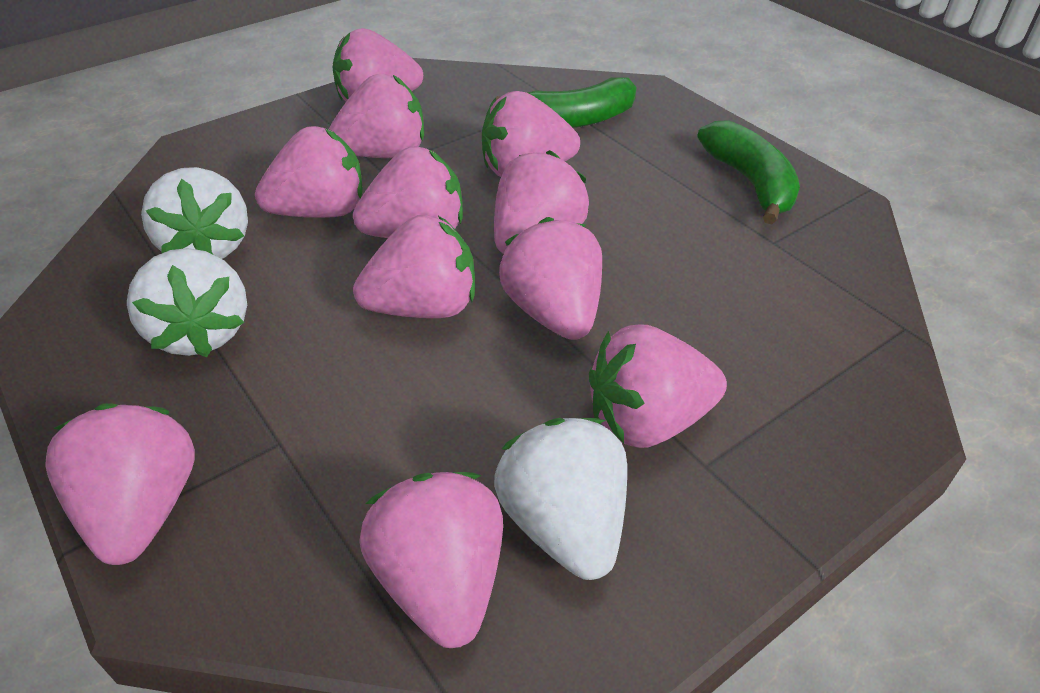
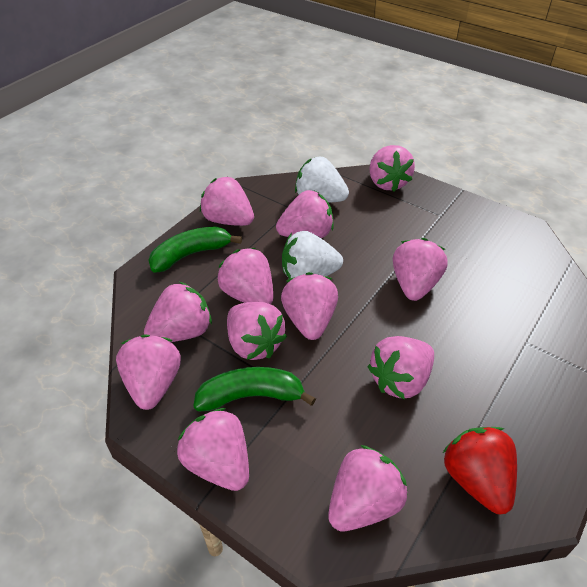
pink strawberry: [45,404,195,565] [255,126,363,218] [329,74,424,158] [332,28,423,102] [353,146,463,238] [353,215,475,318] [359,472,503,648] [482,91,580,177] [494,150,589,254] [499,217,602,340] [589,325,727,448] = 11 -> [116,335,181,410] [144,282,212,342] [177,408,249,491] [200,177,254,226] [217,248,273,304] [227,302,287,360] [276,190,334,238] [281,272,338,340] [328,445,408,531] [367,336,434,399] [369,145,415,191] [393,238,448,301] = 12
red strawberry: none = 0 -> [443,427,517,514] = 1
white strawberry: [127,248,247,357] [141,167,248,259] [494,418,627,580] = 3 -> [282,231,343,279] [295,157,349,203] = 2

